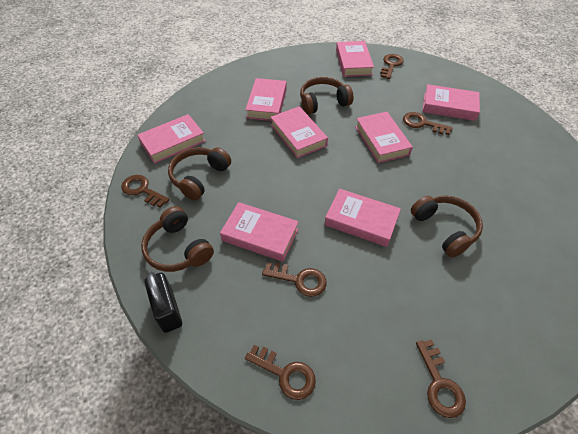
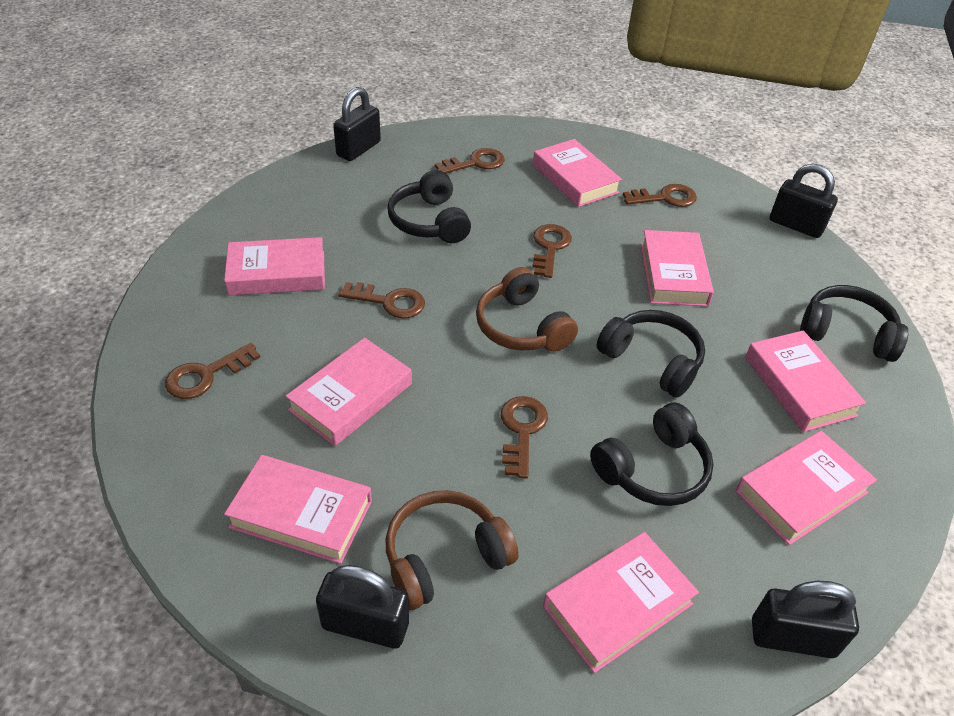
black headphones: none = 0 -> [387,170,471,243] [590,403,714,506] [596,310,705,398] [800,285,908,362] = 4
black padlock: [145,272,182,333] = 1 -> [316,565,409,649] [333,87,381,161] [752,581,859,658] [770,164,838,238] = 4
brown headphones: [141,206,214,272] [168,147,231,201] [300,77,354,114] [411,195,483,258] = 4 -> [386,490,519,610] [476,267,578,352] = 2

